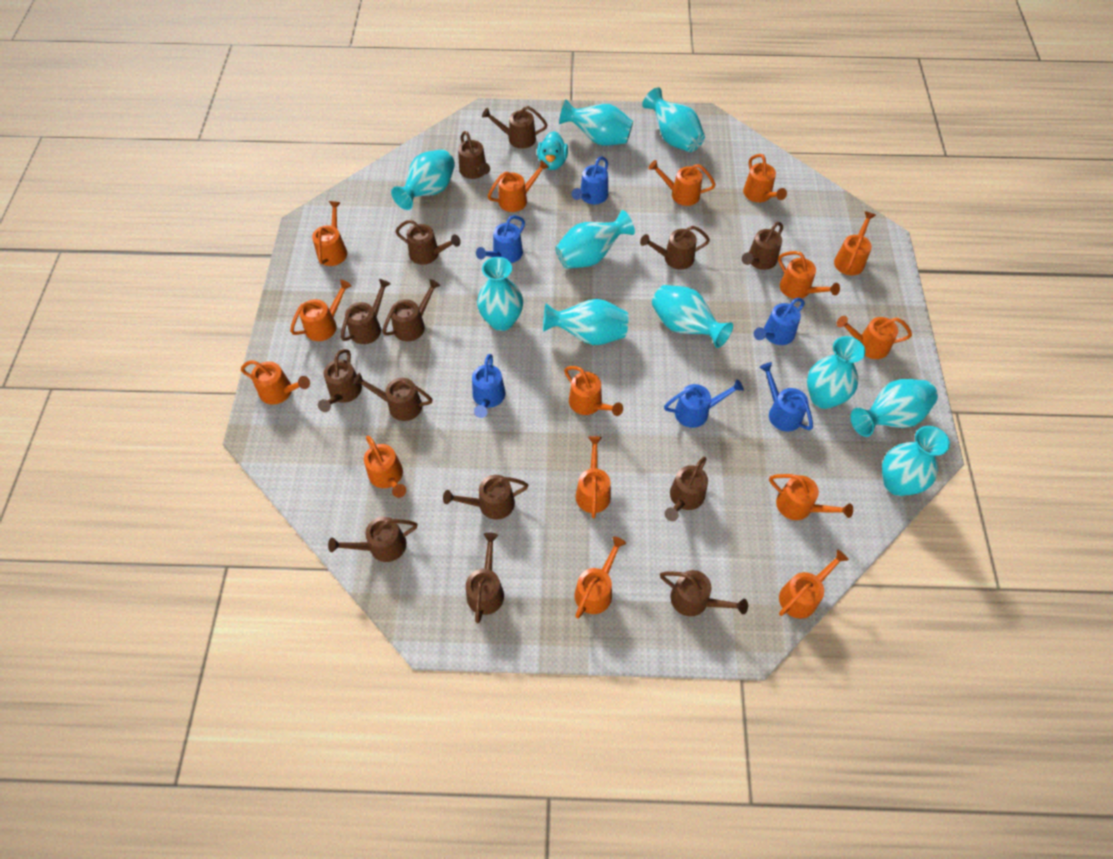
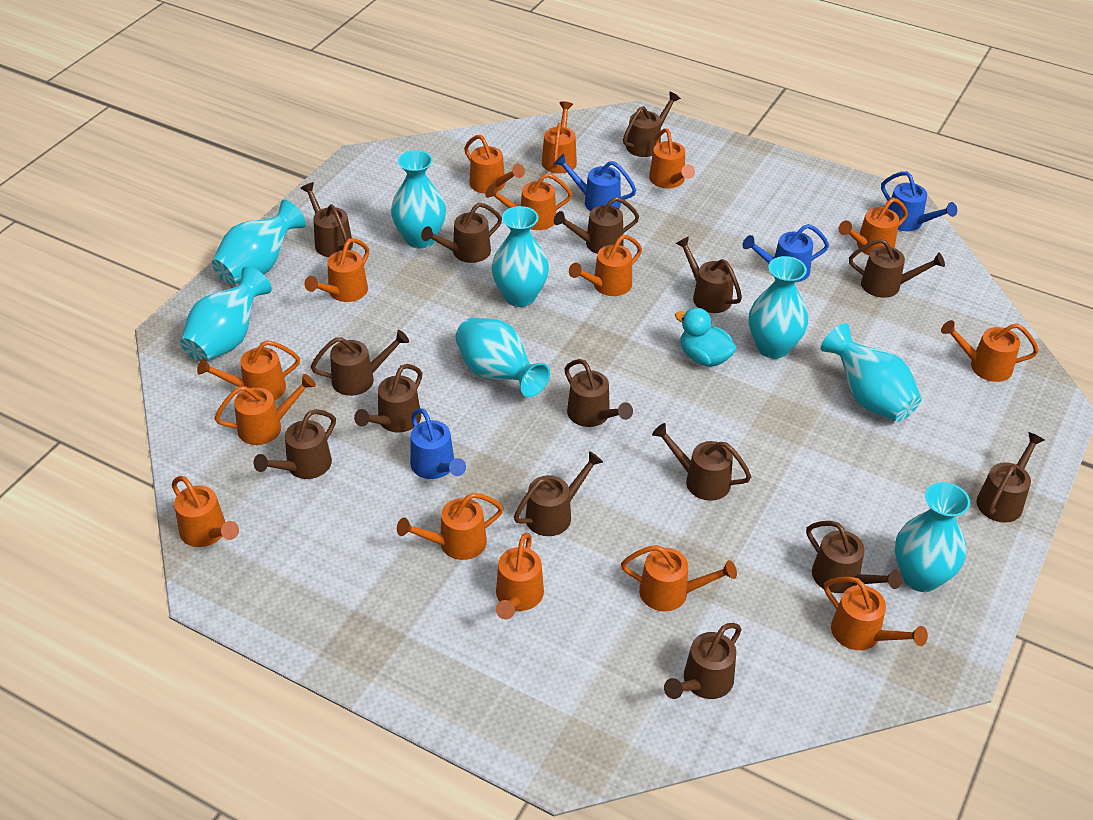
blue watering can: [472,354,505,418] [476,215,525,263] [572,156,608,204] [664,379,744,428] [754,298,805,345] [759,362,813,432] = 6 -> [410,408,466,479] [554,154,636,211] [742,224,829,282] [881,171,957,231] = 4
brown watering can: [318,349,362,412] [328,517,417,562] [341,279,391,344] [353,373,433,421] [382,279,440,341] [395,220,461,265] [443,475,528,520] [458,131,490,179] [466,533,504,623] [482,106,547,149] [640,226,710,269] [660,570,748,616] [664,456,708,521] [742,222,783,270] = 14 -> [253,409,336,479] [300,182,353,257] [311,330,409,396] [354,364,422,432] [421,203,502,263] [514,451,603,536] [554,197,639,254] [564,359,633,427] [623,92,681,157] [652,423,751,501] [664,623,742,699] [675,236,742,313] [806,521,902,593] [849,239,945,298] [977,432,1045,523] = 15
turquoise vase: [391,149,455,210] [477,257,523,331] [543,299,629,345] [555,210,635,269] [559,99,633,146] [642,87,705,152] [652,285,733,348] [807,336,865,409] [850,379,938,437] [882,426,950,496] = 10 -> [180,267,272,362] [212,200,306,285] [391,150,446,248] [455,318,550,397] [492,206,549,307] [749,256,808,359] [821,323,922,422] [895,482,970,592] = 8

